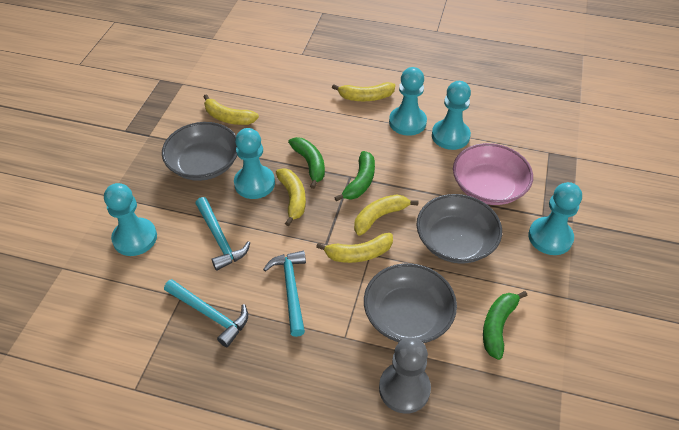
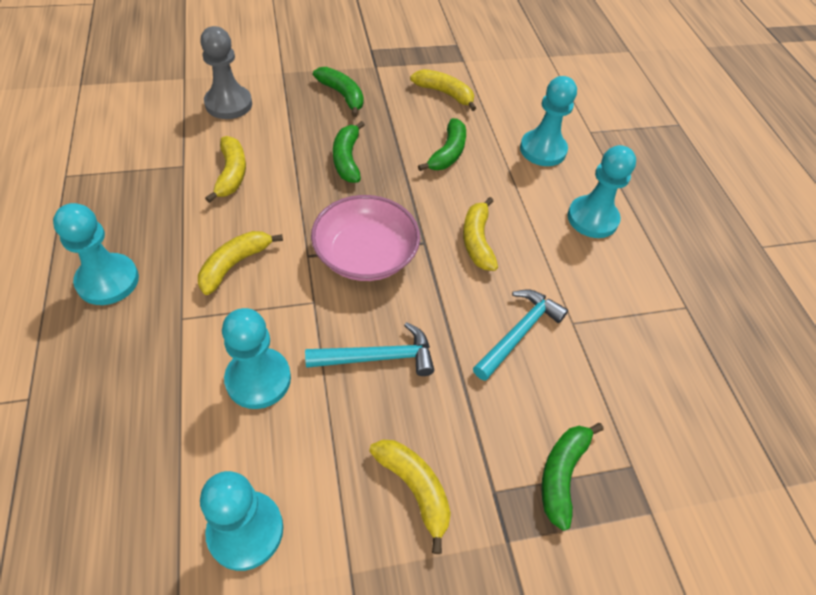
green banana: [288,137,325,189] [334,151,375,202] [483,291,528,360] = 3 -> [313,67,363,117] [333,121,365,183] [418,118,466,171] [541,423,604,531] = 4
grey bowl: [162,122,237,181] [364,263,457,343] [416,194,502,264] = 3 -> none = 0
turquoise hammer: [164,279,248,347] [195,197,250,271] [263,251,306,337] = 3 -> [305,322,434,376] [473,290,568,381] = 2

